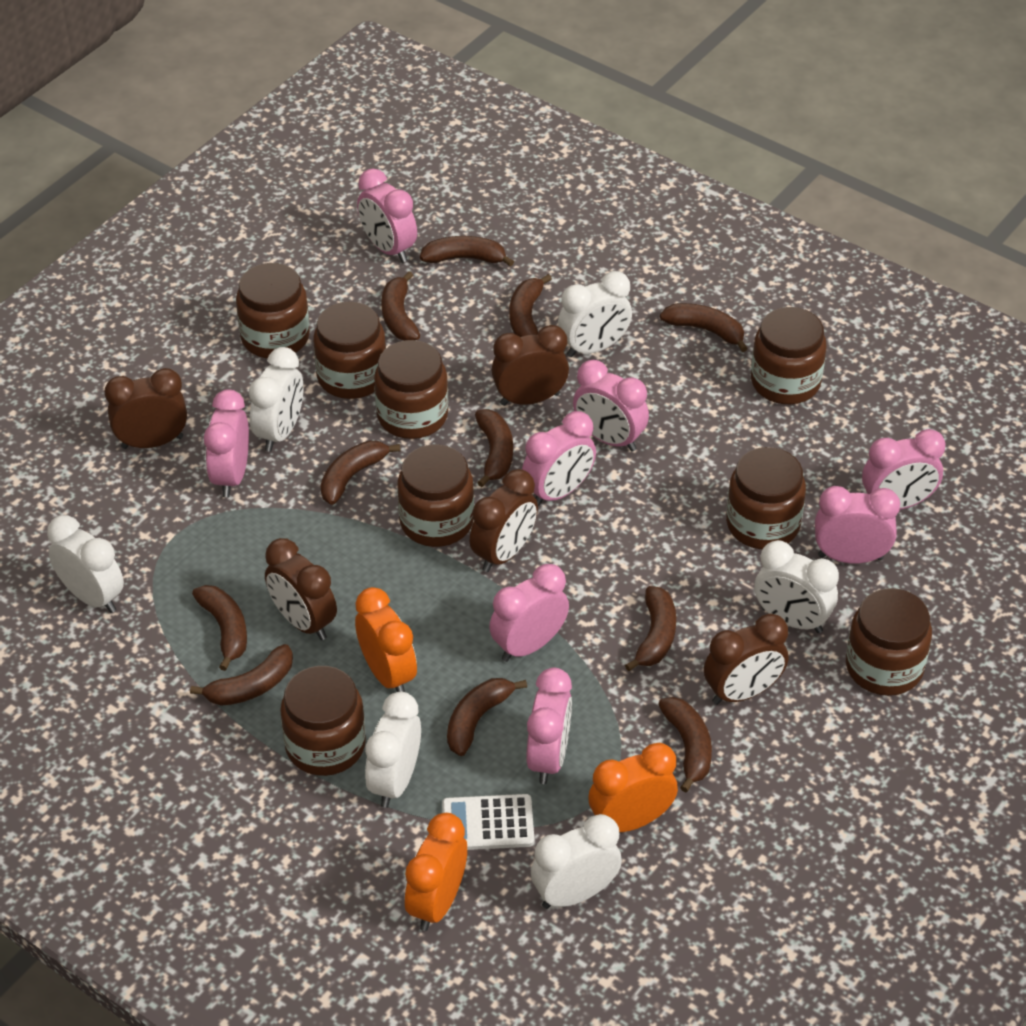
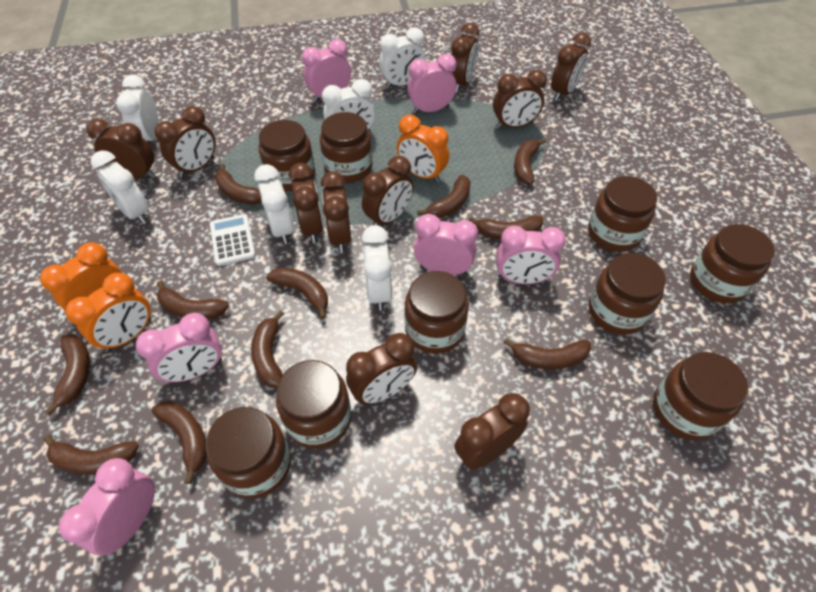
brown clock: [105,368,187,449] [265,538,337,640] [470,469,538,572] [492,325,569,406] [704,614,788,705] = 5 -> [87,119,156,178] [154,106,216,178] [289,163,323,243] [321,171,351,253] [346,333,417,405] [362,156,414,225] [451,23,479,92] [454,393,530,470] [493,70,547,129] [551,33,591,101] = 10
brown jar: [236,263,310,358] [280,666,366,776] [313,301,386,399] [374,340,448,439] [397,444,474,547] [726,447,806,549] [751,307,827,404] [846,588,932,696] = 8 -> [206,407,291,499] [258,120,315,191] [276,360,351,449] [320,112,373,183] [404,271,469,354] [588,176,657,252] [589,253,666,335] [653,352,748,440] [690,224,775,304] = 9
pink clock: [204,390,249,497] [357,168,417,263] [489,564,569,662] [522,411,596,506] [526,667,572,784] [573,360,649,451] [815,486,900,564] [862,429,946,509] = 8 -> [59,458,155,556] [136,313,222,383] [302,39,351,102] [407,54,457,114] [414,214,478,275] [497,226,566,284] = 6

